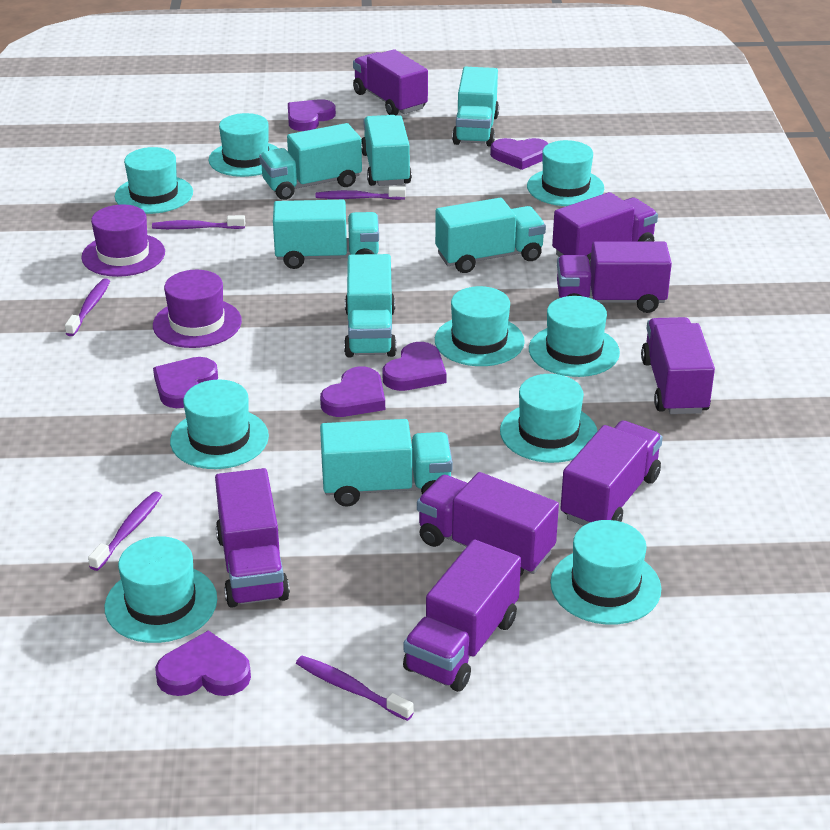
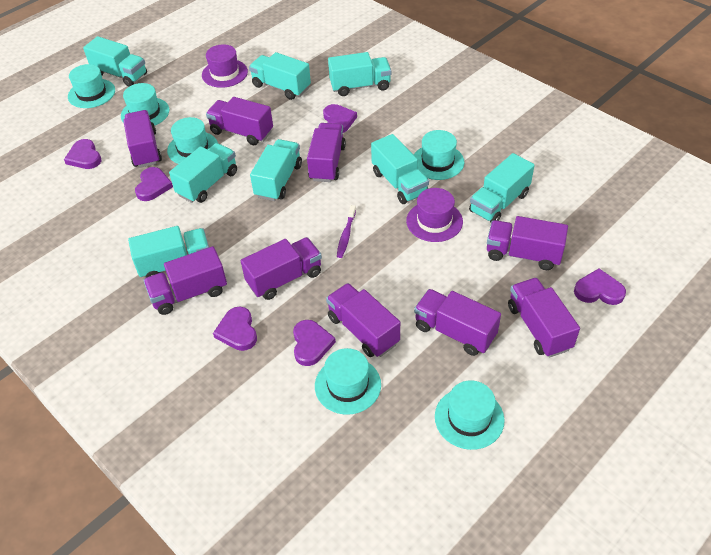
purple toothbrush: [65,278,110,336] [88,492,162,571] [152,215,245,229] [296,656,414,721] [315,186,406,200] = 5 -> [337,205,356,258] = 1
purple truck: [215,468,290,608] [353,49,428,115] [403,539,521,692] [417,472,559,577] [552,192,658,264] [557,241,672,313] [561,421,663,526] [641,317,715,414] = 8 -> [123,110,162,168] [143,246,227,315] [206,97,273,145] [241,237,322,300] [307,123,346,182] [326,283,400,357] [414,289,501,356] [487,216,568,270] [508,278,580,357] = 9
turquoise hat: [104,536,217,643] [115,147,193,214] [170,380,269,469] [209,113,279,177] [435,286,525,366] [500,374,597,463] [527,140,604,206] [529,296,620,377] [550,520,661,625] = 9 -> [68,64,115,108] [121,83,169,126] [167,117,218,164] [315,348,381,415] [414,130,465,180] [435,380,505,450] = 6
turquoise truck: [259,123,362,200] [273,200,379,269] [320,419,453,507] [344,254,397,357] [361,115,412,186] [435,198,546,273] [452,67,499,147] = 7 -> [83,36,147,87] [128,226,209,278] [169,143,237,203] [249,52,311,100] [250,139,302,201] [328,52,391,96] [371,134,429,204] [469,153,535,223] = 8

